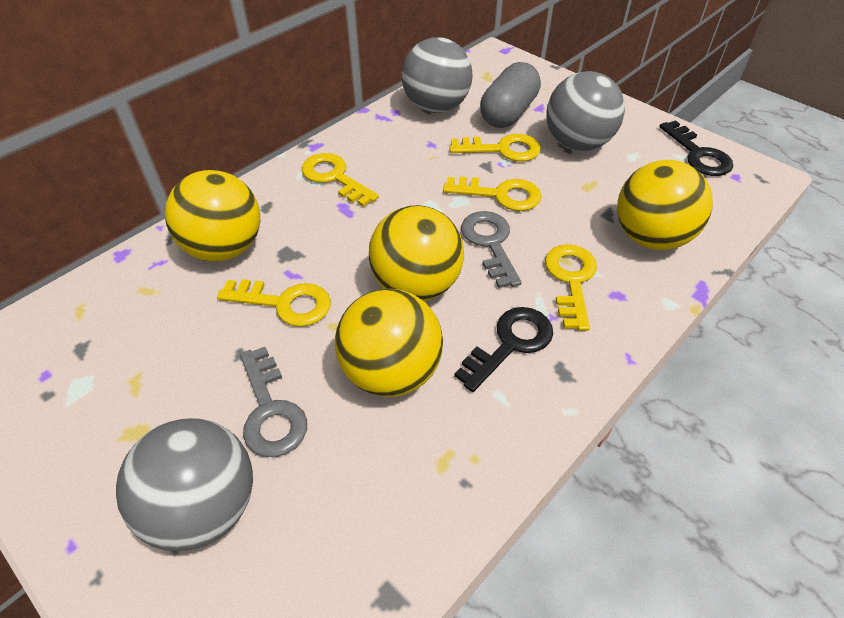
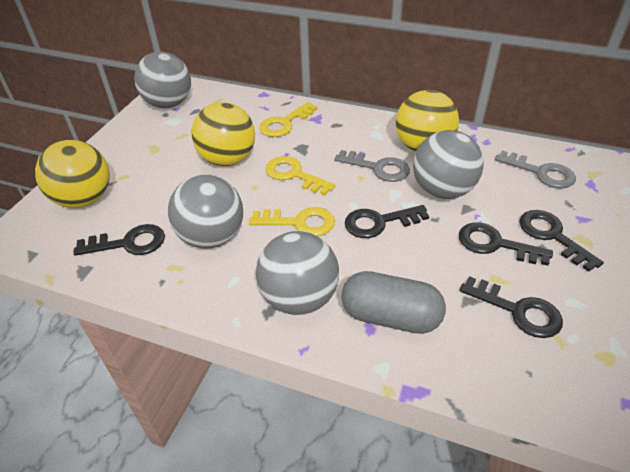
black key: [454,307,553,392] [659,120,733,176] = 2 -> [73,224,165,256] [345,205,429,238] [459,222,553,266] [460,276,563,338] [519,210,604,272] = 5
grey ball: [116,418,253,551] [402,37,473,113] [546,71,625,151] = 3 -> [134,51,191,108] [168,174,243,248] [256,231,339,315] [413,130,484,199] = 4
yellow ball: [165,170,260,262] [335,289,443,397] [369,205,464,301] [617,160,713,250] = 4 -> [35,140,110,208] [192,102,255,166] [396,90,459,152] = 3
yellow key: [217,279,331,327] [302,153,379,207] [443,176,542,211] [449,134,541,162] [545,244,597,331] = 5 -> [249,207,335,236] [259,102,317,137] [265,156,335,195] = 3

